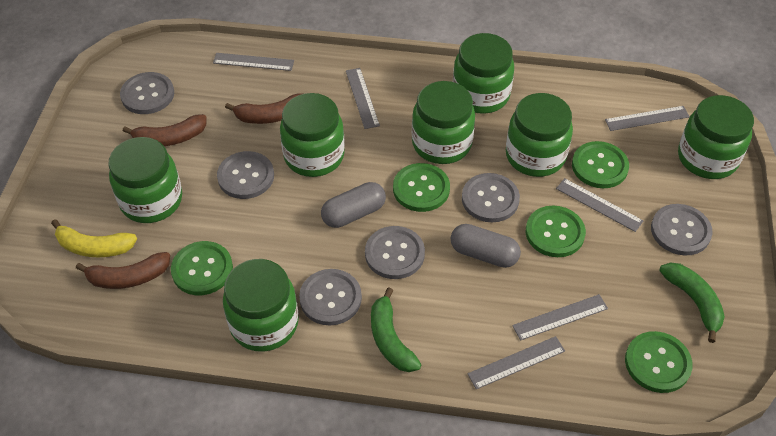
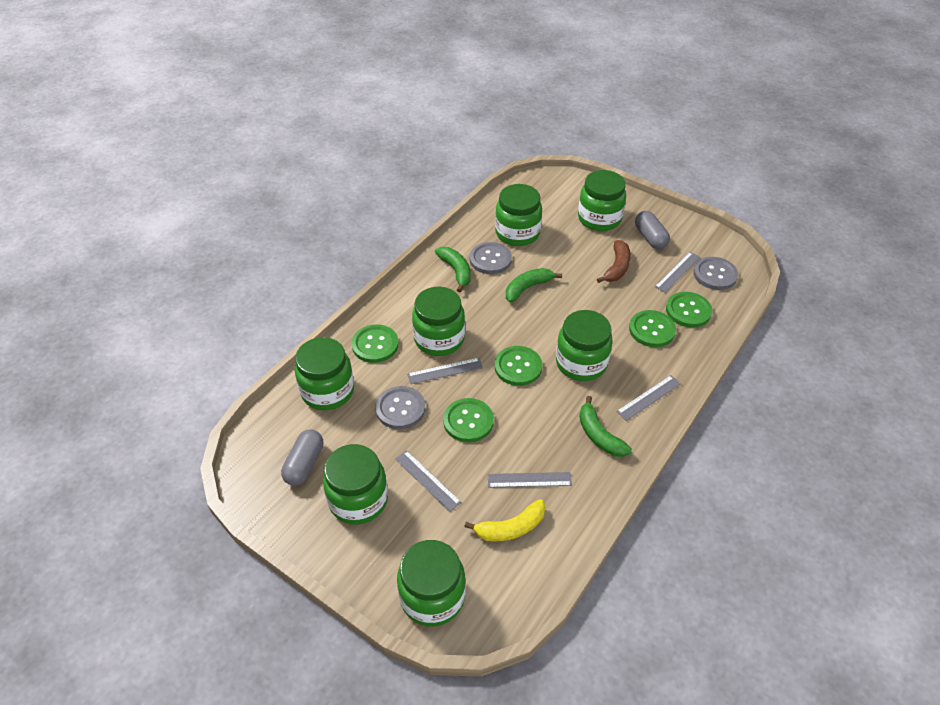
brown banana: [76,252,170,289] [123,114,207,146] [225,94,301,124] = 3 -> [597,240,631,283] = 1
green banana: [371,287,422,372] [659,262,725,343] = 2 -> [435,247,471,292] [506,268,562,303] [579,396,632,457] = 3
grey button: [120,72,174,114] [217,151,274,199] [299,269,362,325] [365,226,425,279] [462,173,520,222] [651,204,713,255] = 6 -> [375,386,425,429] [470,242,512,274] [693,257,738,290] = 3
grey ruler: [213,53,294,71] [346,68,380,129] [467,336,565,389] [512,294,608,341] [556,178,643,232] [605,106,690,131] = 6 -> [395,450,461,512] [407,358,483,384] [488,472,572,488] [616,375,681,421] [655,252,700,293] = 5

